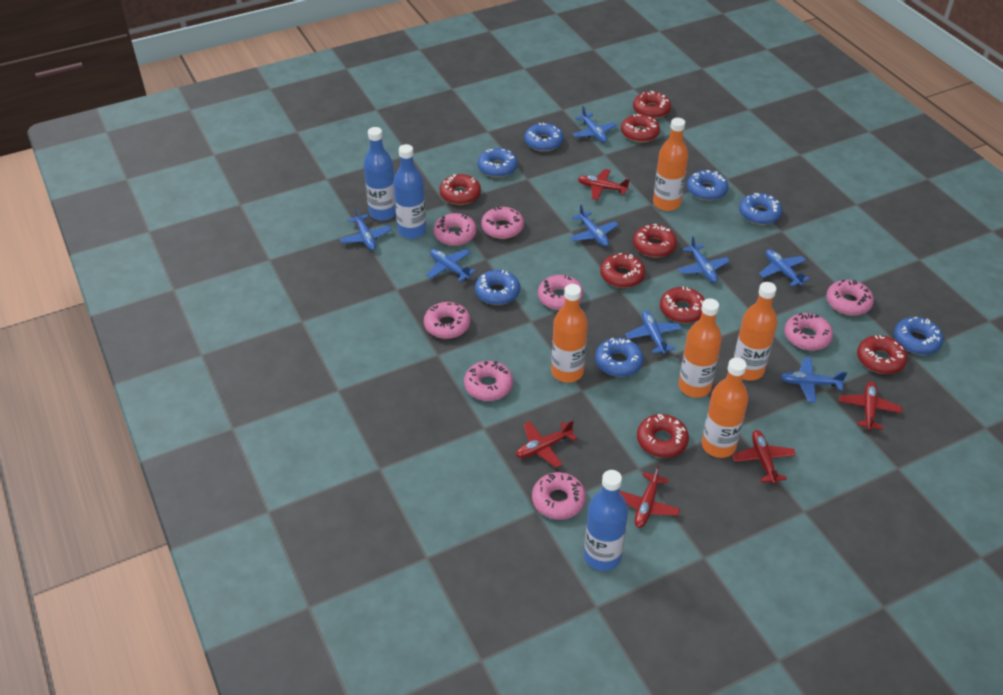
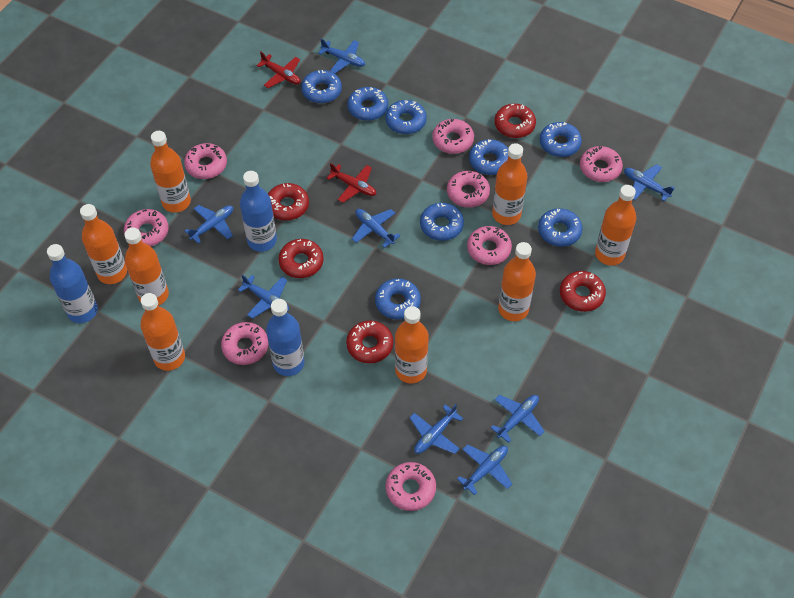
blue donut: [475,270,520,305] [478,148,518,178] [525,123,564,152] [595,338,644,377] [687,170,729,201] [739,193,782,225] [894,317,944,355] = 7 -> [301,70,342,103] [347,87,388,121] [375,278,421,320] [385,100,427,134] [420,203,464,241] [469,139,508,175] [538,208,583,247] [539,122,582,157] = 8
orange bottle: [551,284,588,383] [653,118,688,211] [678,298,722,398] [702,358,748,458] [734,282,777,381] = 5 -> [80,204,127,284] [124,227,169,306] [140,293,185,371] [150,131,191,212] [395,306,429,383] [492,143,527,225] [498,242,536,321] [595,185,636,265] = 8
red donut: [440,174,481,205] [600,253,645,288] [621,114,660,142] [633,91,671,119] [633,224,677,257] [637,414,689,458] [660,287,705,323] [857,335,907,374] = 8 -> [268,183,309,221] [278,239,324,278] [346,320,393,363] [495,104,536,138] [560,271,606,312] = 5
red plane: [516,420,577,468] [578,169,630,200] [619,465,680,528] [732,430,796,484] [839,381,902,430] = 5 -> [256,52,300,88] [327,163,376,203] = 2

